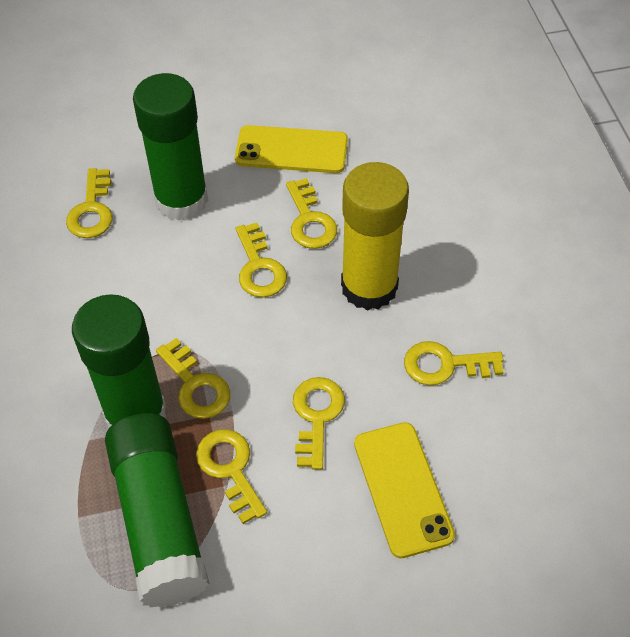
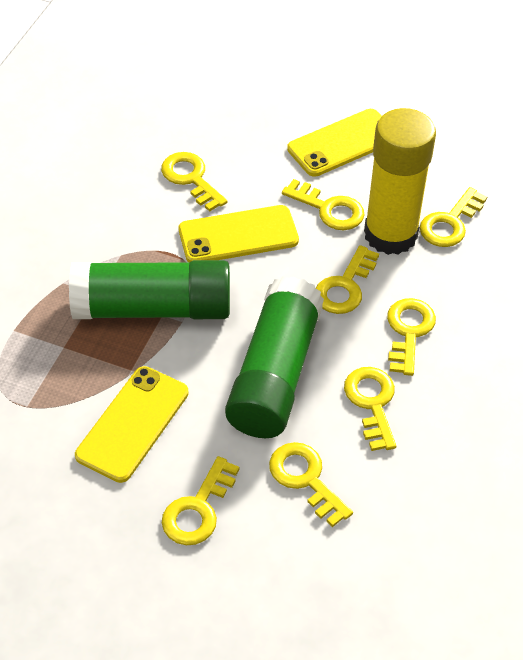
green glue stick: [72,294,166,428] [105,413,210,608] [133,73,208,220] = 3 -> [69,260,230,319] [225,276,324,438] = 2
yellow key: [66,168,113,238] [156,338,230,419] [196,429,267,524] [236,223,287,297] [286,178,337,249] [293,377,345,470] [404,341,504,385] = 7 -> [161,152,227,212] [162,456,240,545] [269,442,353,527] [282,179,365,230] [316,245,379,314] [344,367,396,451] [387,298,436,376] [420,187,487,247] = 8
yellow phone: [235,125,348,173] [354,422,455,558] = 2 -> [75,366,189,483] [179,205,299,262] [287,109,382,177] = 3

